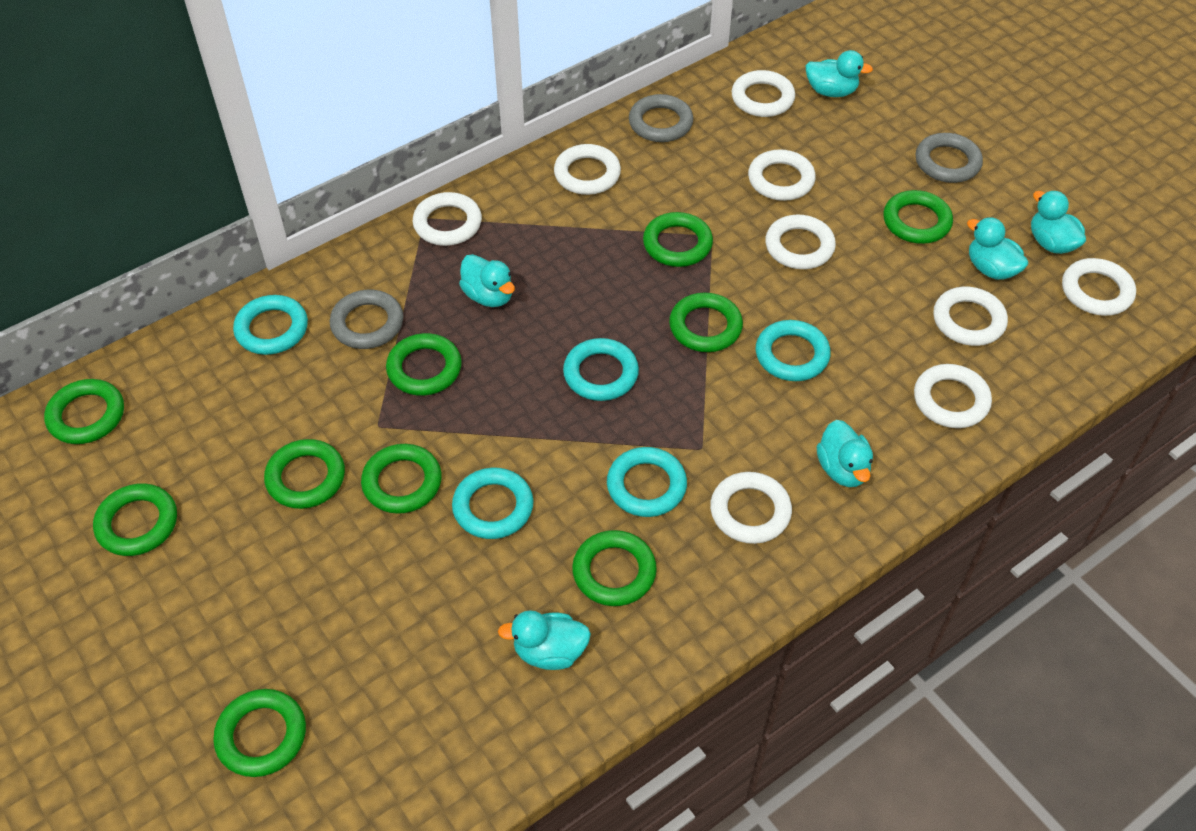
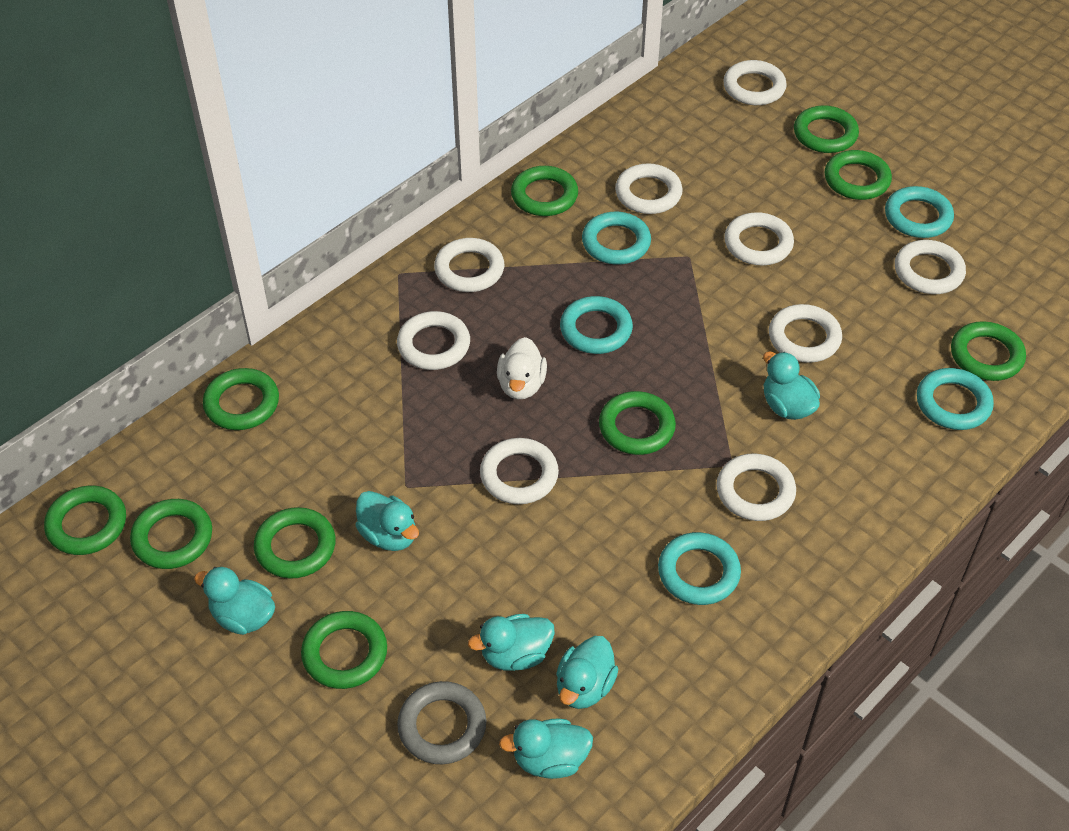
grey ring: [330,290,403,349] [629,94,693,142] [916,133,983,183] = 3 -> [397,681,486,764] = 1
white duck: none = 0 -> [497,337,547,399] = 1

